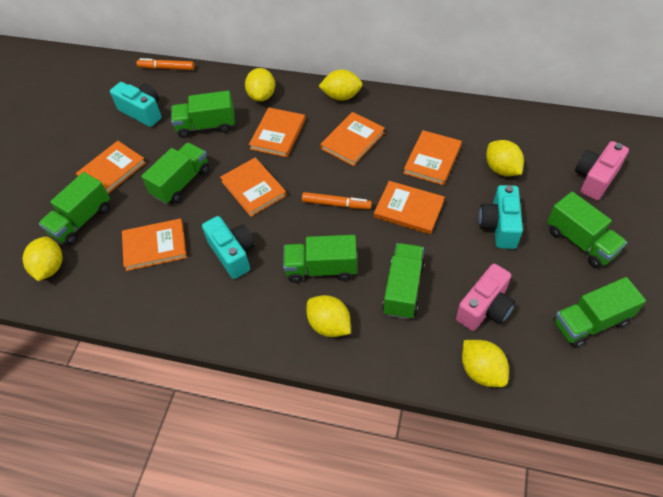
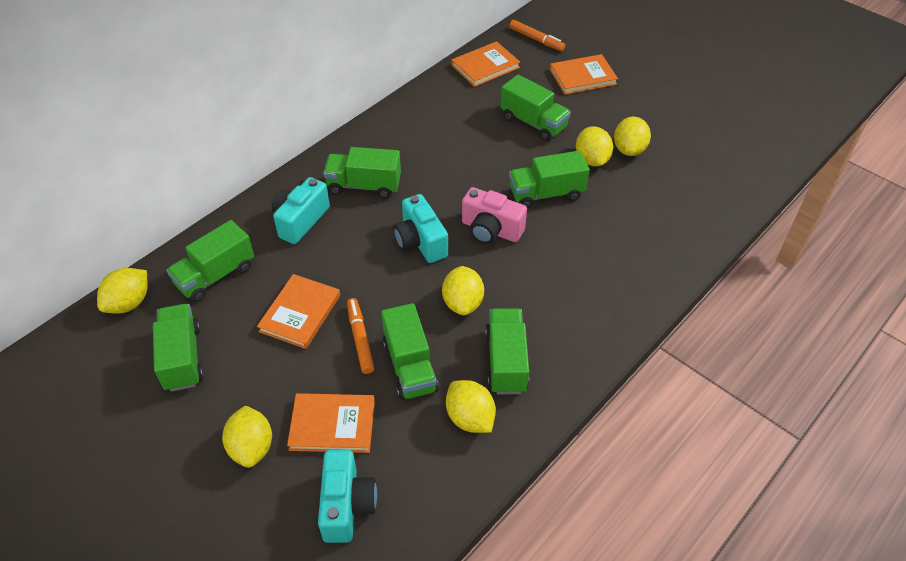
orange book: [76,141,146,194] [122,218,187,271] [220,158,287,217] [249,107,305,157] [320,112,385,166] [374,181,445,234] [404,130,462,185] = 7 -> [257,274,340,349] [287,393,375,453] [451,41,520,87] [550,54,618,95] = 4
pink camera: [456,264,515,331] [575,141,629,201] = 2 -> [462,187,527,244] = 1

